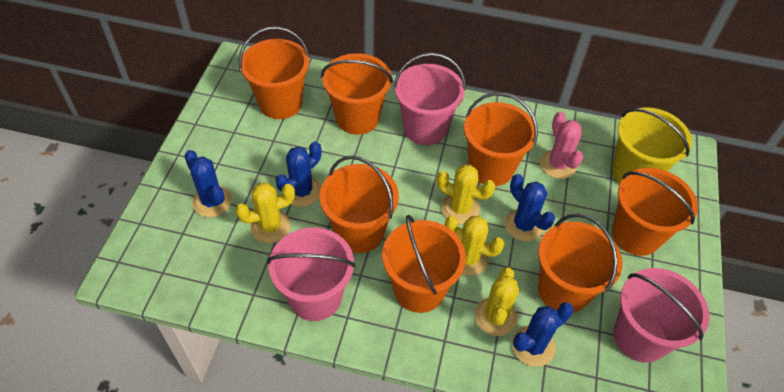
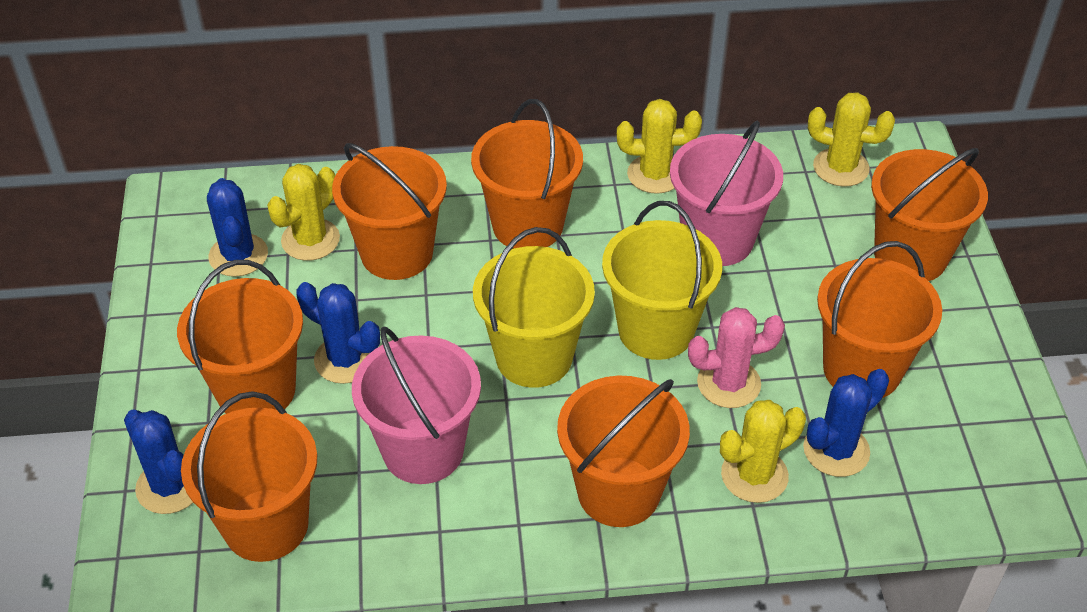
pink bucket: [267,227,356,321] [393,53,466,145] [614,268,710,363] = 3 -> [352,327,481,484] [670,121,783,266] = 2
yellow bucket: [612,107,692,183] = 1 -> [473,227,595,388] [602,201,722,360] = 2

